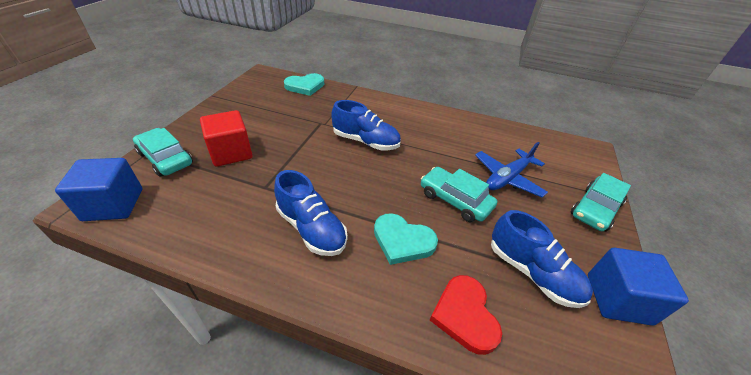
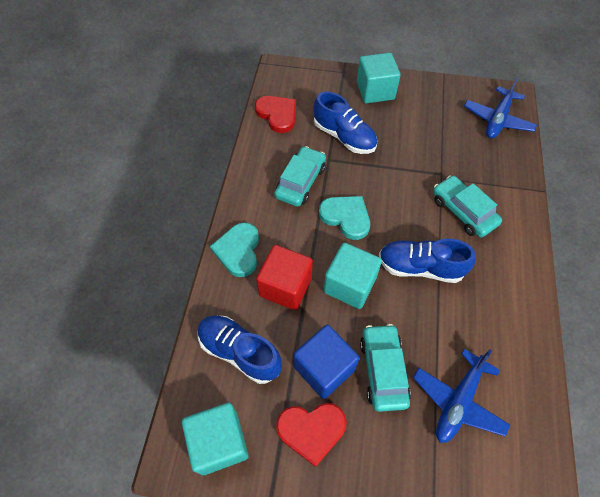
blue cube: [55,158,142,221] [588,248,689,326] = 2 -> [293,325,359,399] = 1
blue plane: [475,142,548,197] = 1 -> [413,349,510,443] [464,78,537,138] = 2
red heart: [430,275,502,355] = 1 -> [255,96,296,133] [276,403,347,467] = 2
turquoise cube: none = 0 -> [182,403,248,475] [324,243,382,309] [357,52,401,104] = 3

